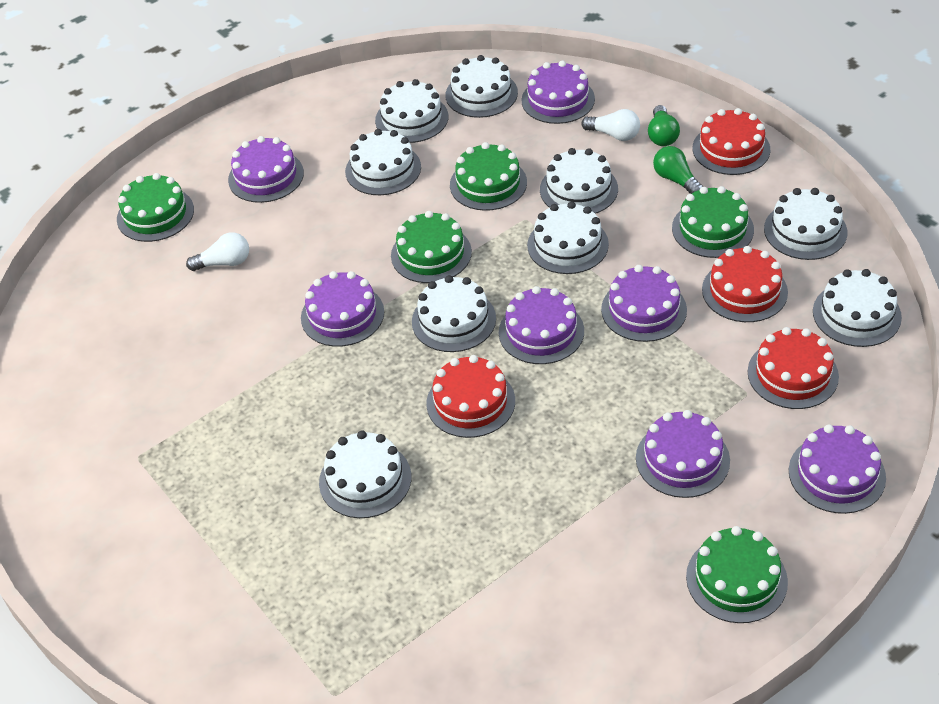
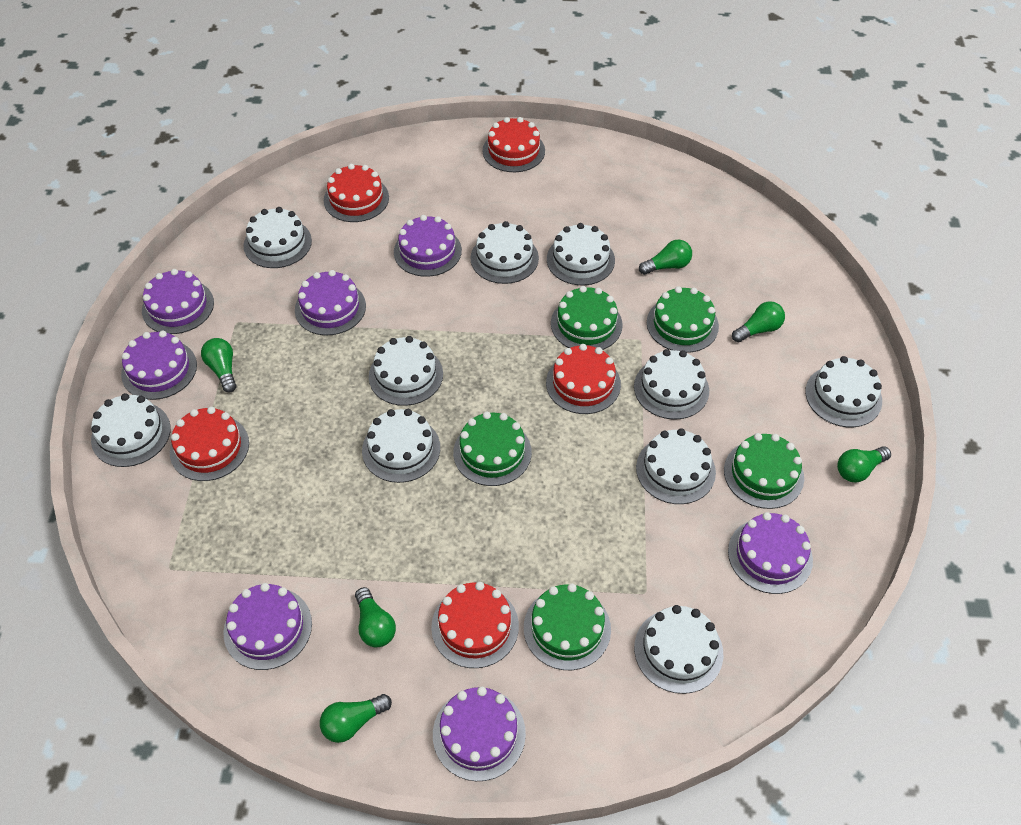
green light bulb: [648,105,680,146] [653,146,703,194] = 2 -> [201,338,237,393] [320,694,392,743] [355,587,396,647] [639,240,692,275] [732,301,785,342] [837,446,891,482] = 6
red cake: [426,355,515,438] [692,108,770,175] [702,246,788,322] [748,327,839,409] = 4 -> [170,407,249,481] [324,164,389,222] [431,582,519,668] [483,117,545,172] [546,344,621,414] = 5
white cake: [319,430,411,518] [345,129,421,195] [375,79,448,143] [412,275,496,352] [445,55,518,118] [527,202,609,274] [540,148,618,214] [764,188,847,260] [813,269,902,347] = 9 -> [91,393,171,467] [243,207,312,268] [362,409,440,483] [369,336,443,406] [470,221,539,284] [547,223,615,285] [634,349,709,420] [634,605,723,694] [636,428,716,504] [805,356,882,427] = 10
white light bulb: [186,232,249,271] [581,109,640,141] = 2 -> none = 0

